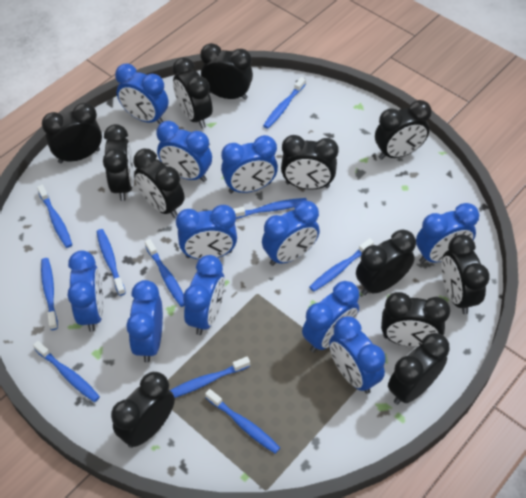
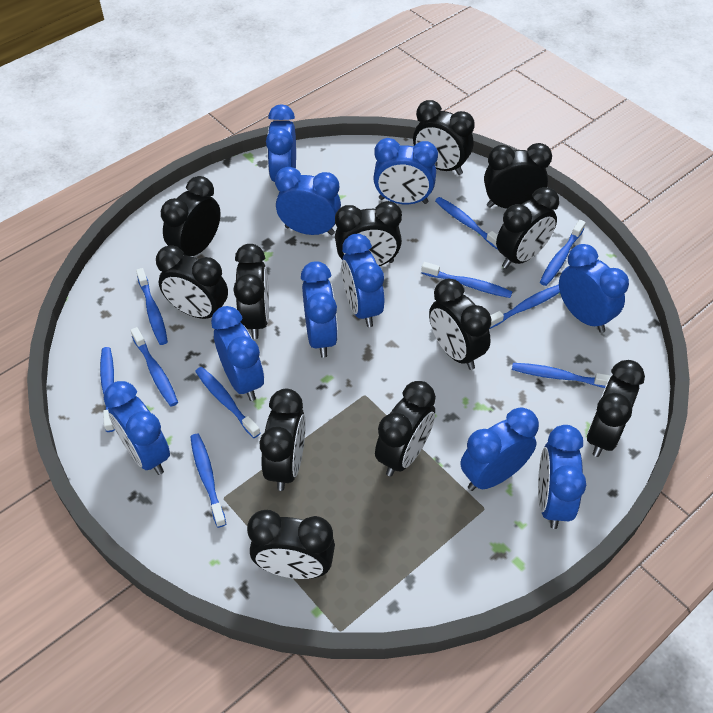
blue clock: [67,250,103,332] [115,64,168,124] [126,280,163,363] [157,121,212,182] [176,205,237,259] [183,255,225,335] [221,135,278,194] [262,200,320,266] [302,281,359,352] [329,316,386,394] [416,203,479,263] = 11 -> [104,381,170,475] [211,306,264,401] [266,104,296,182] [275,167,341,235] [301,261,338,358] [341,234,384,327] [373,138,438,204] [460,407,539,491] [538,425,586,529] [559,244,629,333] = 10

